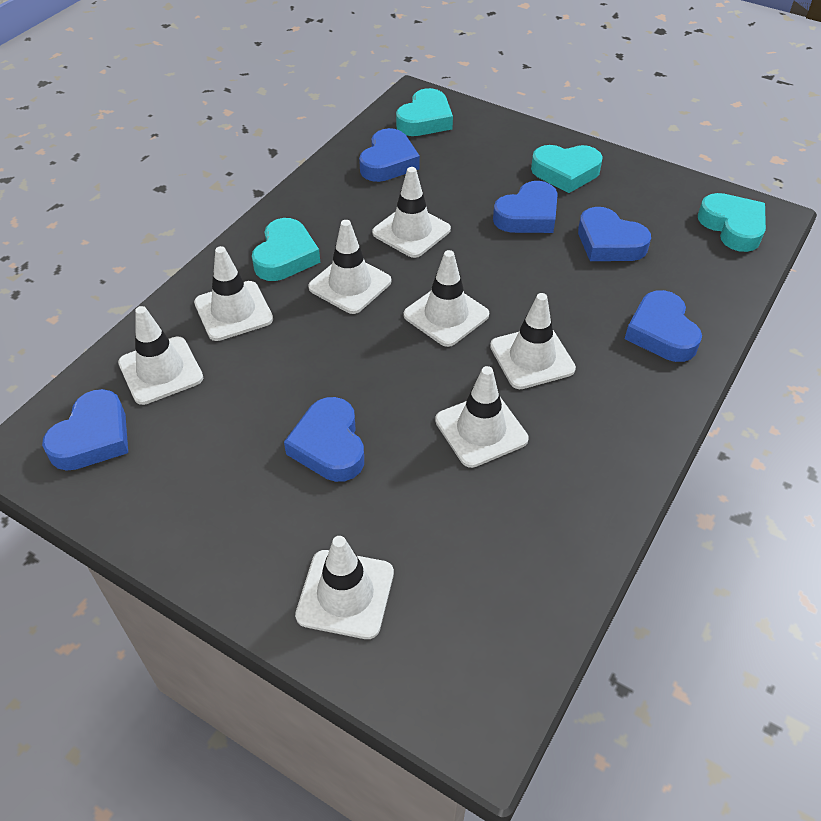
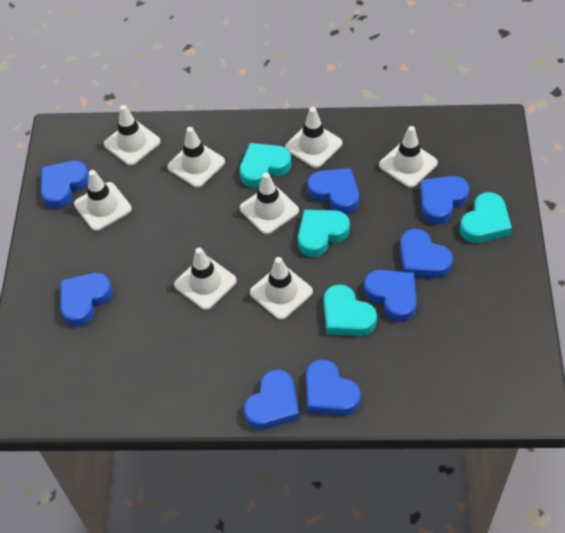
blue heart: [42,389,128,471] [284,397,364,482] [359,128,420,182] [493,181,558,233] [578,207,651,261] [625,290,702,362] = 6 -> [41,161,89,209] [60,273,112,326] [244,370,299,430] [306,359,361,415] [308,168,359,214] [364,270,417,322] [400,229,453,278] [420,176,469,224] = 8

